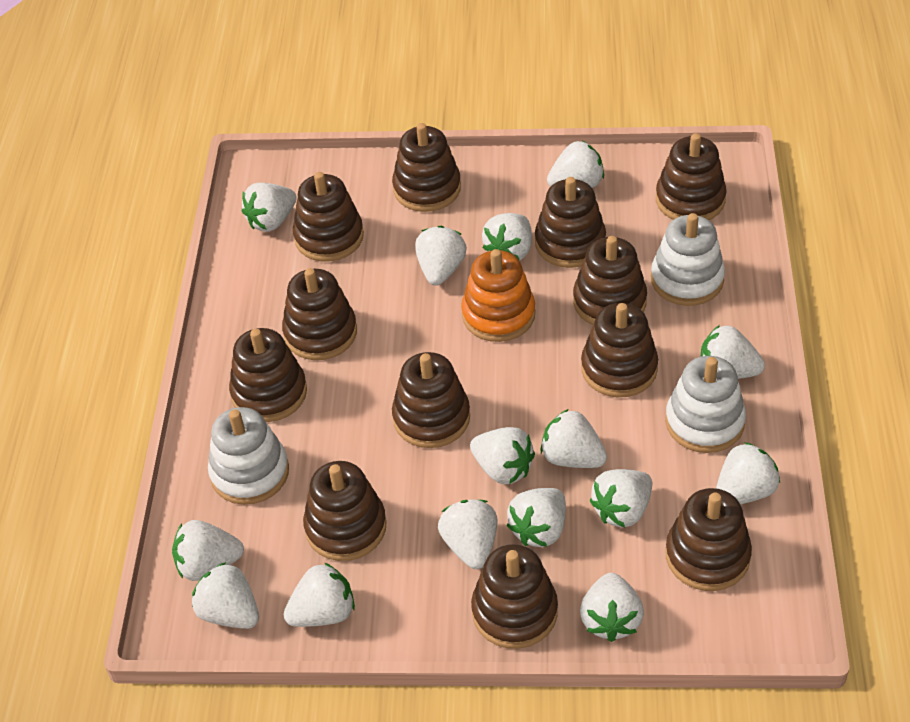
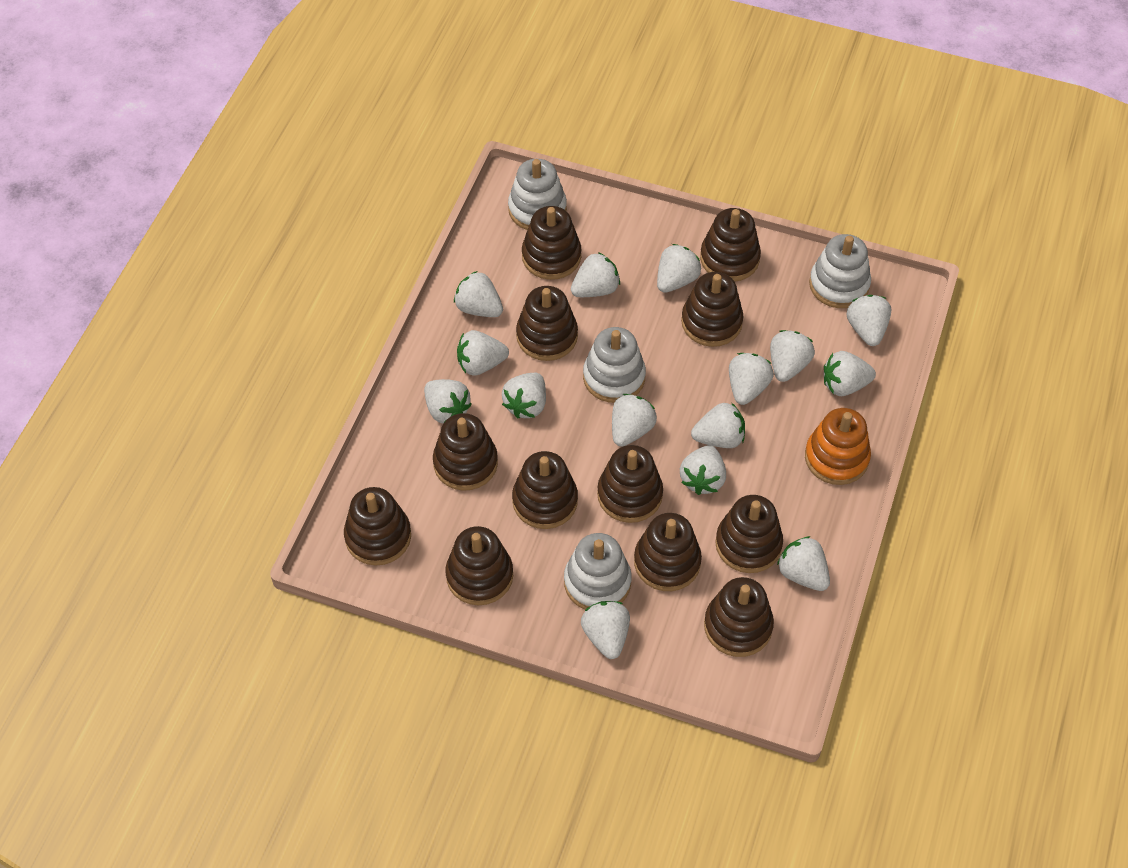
white stacking toy: [208,407,289,505] [651,213,725,306] [665,356,746,453] = 3 -> [508,159,567,230] [564,533,632,610] [583,327,646,403] [809,234,871,308] = 4

